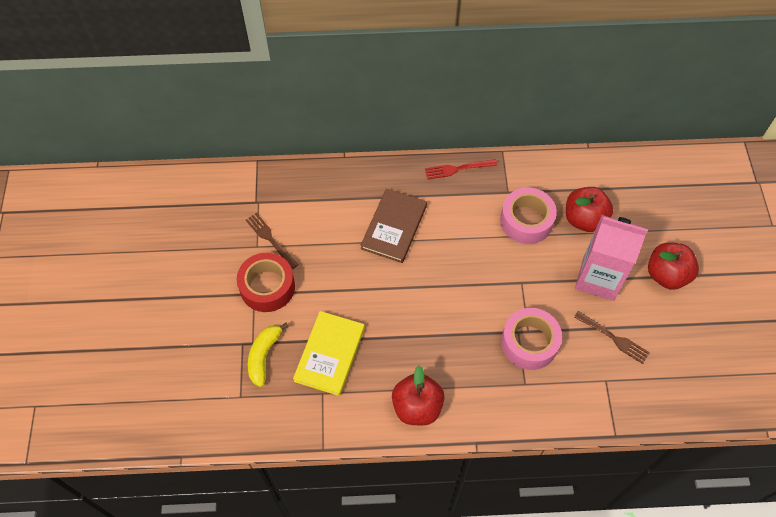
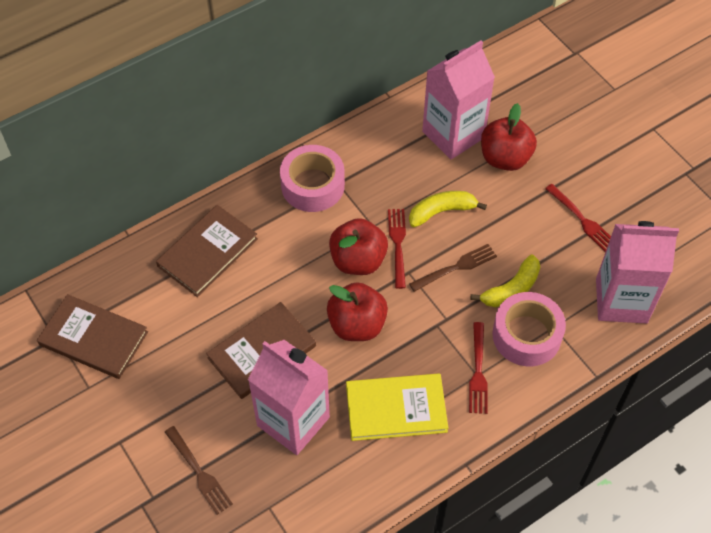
brown book: [360,189,427,263] = 1 -> [37,294,148,379] [156,205,258,297] [206,302,316,399] = 3
pink carton: [575,215,648,301] = 1 -> [248,340,330,455] [422,40,495,159] [596,221,679,323] = 3
red fork: [425,159,497,180] = 1 -> [388,209,406,289] [469,322,488,414] [545,184,611,252] = 3
red tape: [237,253,295,312] = 1 -> none = 0
yellow banana: [248,323,289,387] = 1 -> [409,191,487,227] [471,255,540,308] = 2

